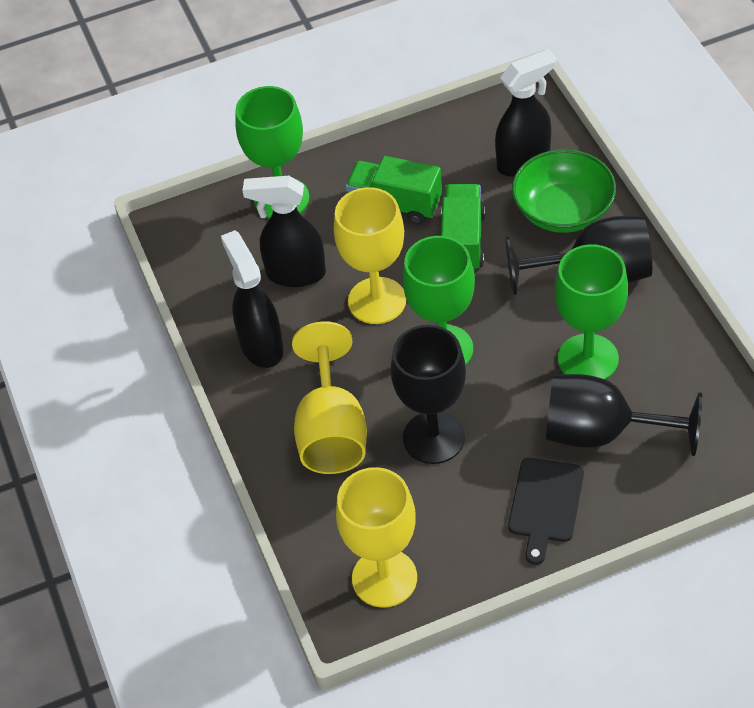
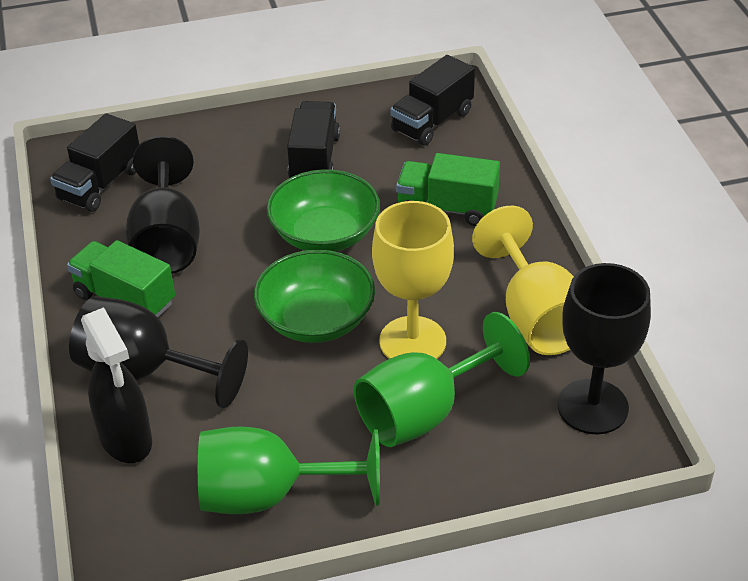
black cutting board: [508,458,584,565] = 1 -> none = 0
black spray bottle: [221,230,283,368] [242,176,326,287] [495,50,556,177] = 3 -> [81,308,152,463] = 1
black truck: none = 0 -> [50,113,139,212] [287,101,340,178] [390,55,475,145] = 3
green bowl: [512,149,616,233] = 1 -> [254,250,375,343] [267,169,380,252] = 2
green goblet: [235,86,309,219] [402,236,475,365] [554,244,628,380] = 3 -> [198,427,380,514] [354,312,530,447] = 2
yellow goblet: [292,321,367,474] [334,187,406,324] [336,467,417,607] = 3 -> [372,201,454,359] [472,206,574,355] = 2

